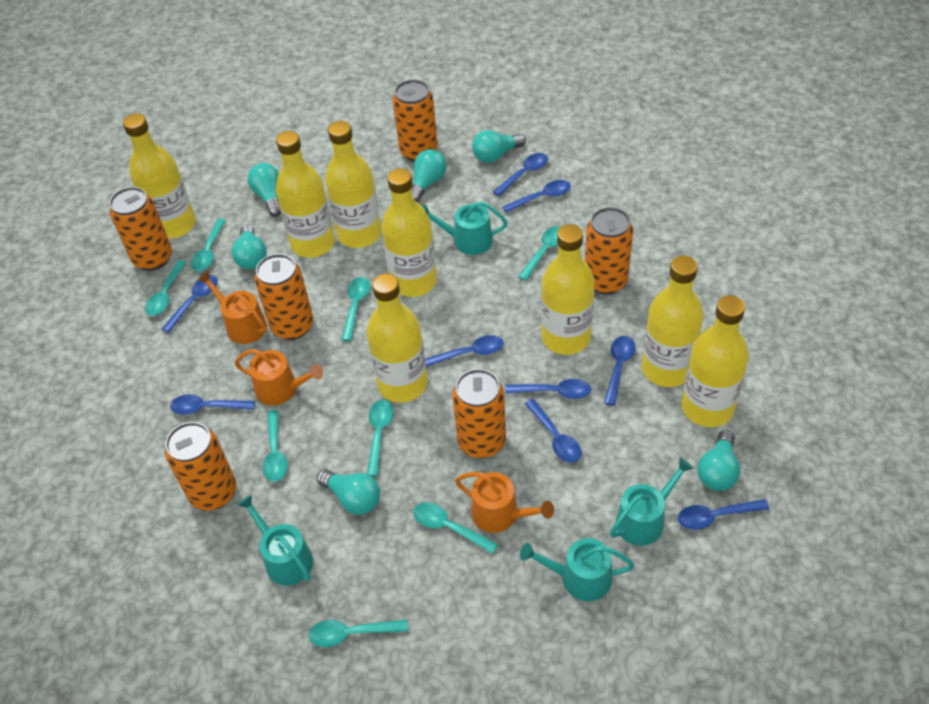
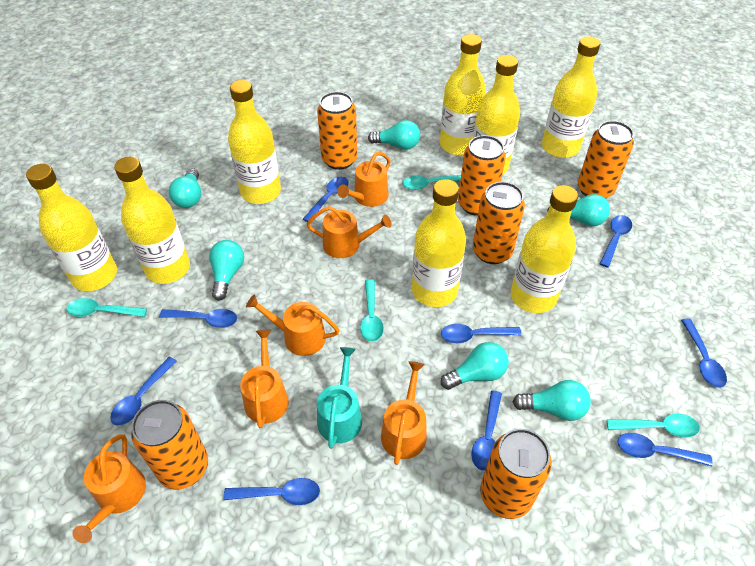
orange watering can: [198,271,267,344] [235,349,323,405] [455,472,554,533] = 3 -> [73,435,146,543] [240,330,289,428] [246,295,339,356] [307,206,392,258] [337,152,390,207] [381,361,427,465] = 6
turquoise spoon: [145,260,187,316] [191,219,226,271] [262,410,288,482] [308,620,408,647] [341,277,370,341] [367,400,394,476] [413,502,498,554] [518,226,561,281] = 8 -> [66,298,147,317] [360,279,384,342] [403,175,461,190] [606,414,700,438] = 4
turquoise watering can: [237,494,313,586] [423,201,508,255] [520,538,635,601] [610,458,694,546] = 4 -> [317,347,362,449] = 1

